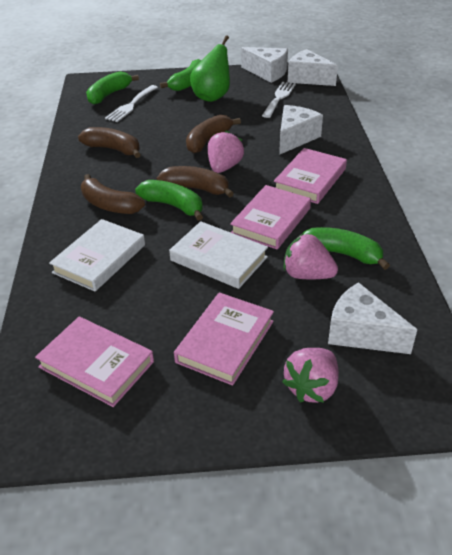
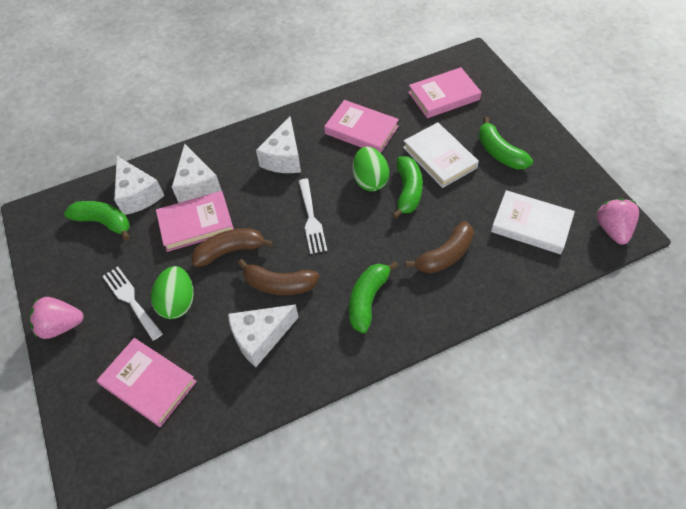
brown banana: [78,127,141,158] [81,174,145,214] [157,166,234,198] [186,115,241,153] = 4 -> [192,228,273,267] [238,259,319,295] [405,221,474,273] = 3
green egg: none = 0 -> [151,266,194,319] [352,147,389,191] = 2
green pear: [190,35,230,102] = 1 -> none = 0
pink strawberry: [208,130,244,173] [282,348,339,403] [283,234,338,279] = 3 -> [29,297,84,339] [596,198,639,245] = 2

